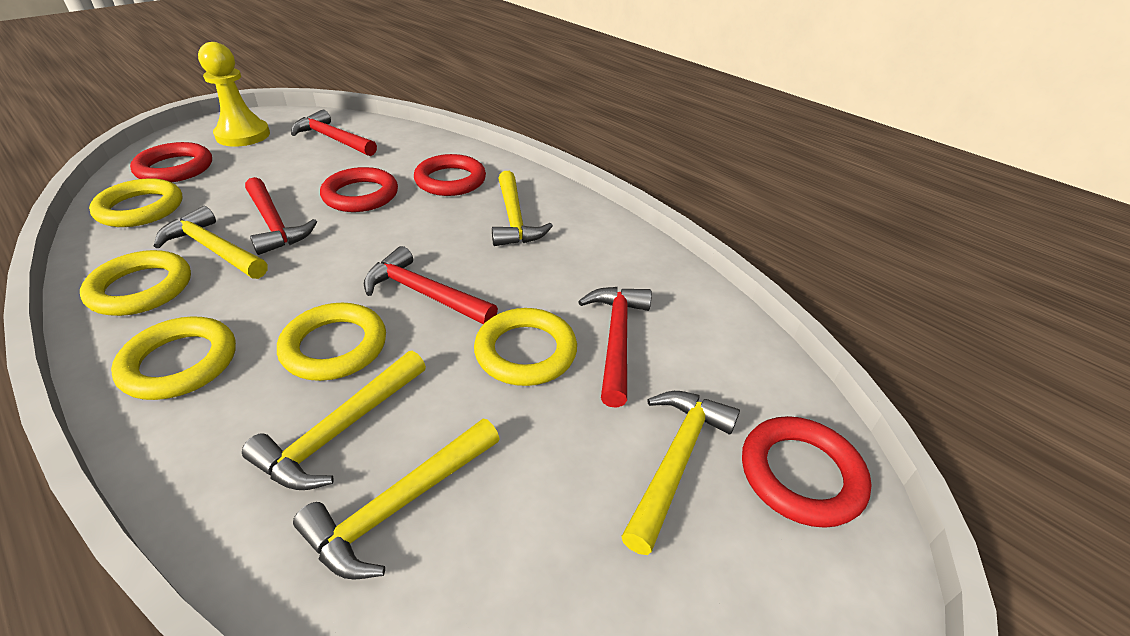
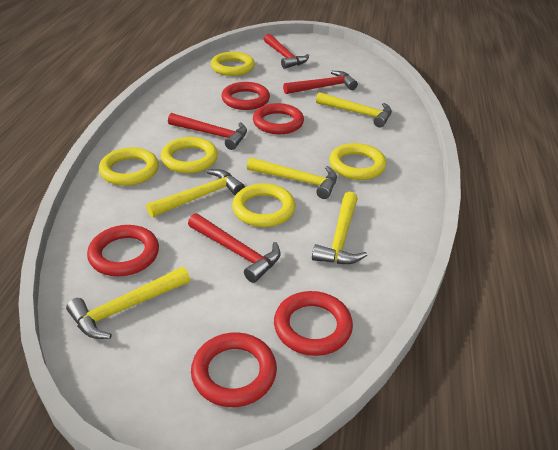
red ring: [130,142,212,182] [320,167,398,212] [414,154,486,196] [742,416,872,528] = 4 -> [87,225,159,276] [191,332,277,407] [221,82,270,110] [253,103,304,134] [274,291,353,356] = 5
yellow pawn: [198,42,270,147] = 1 -> none = 0

